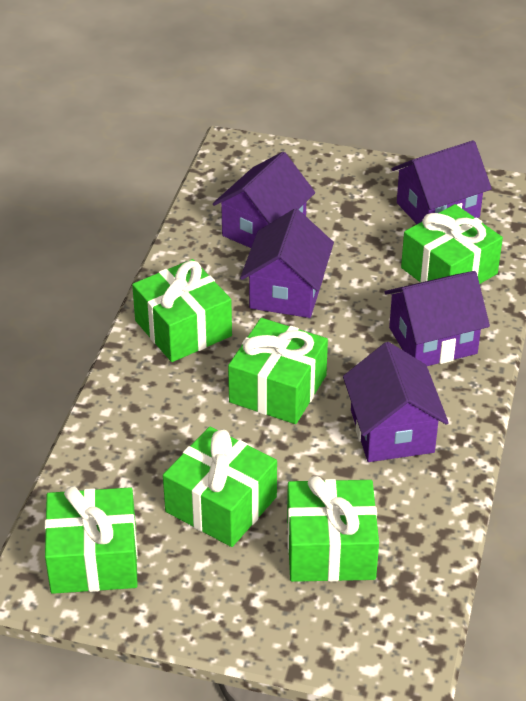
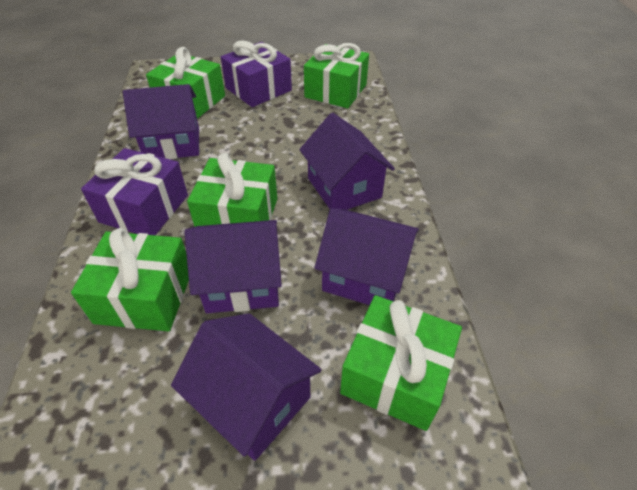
green gift: [45,486,138,594] [132,259,232,362] [163,426,277,547] [228,318,328,424] [287,476,379,582] [401,204,503,284] = 6 -> [71,228,189,331] [146,47,225,119] [187,153,277,227] [304,43,369,108] [340,295,462,431] = 5
purple gift: none = 0 -> [81,148,188,235] [221,40,292,107] = 2

